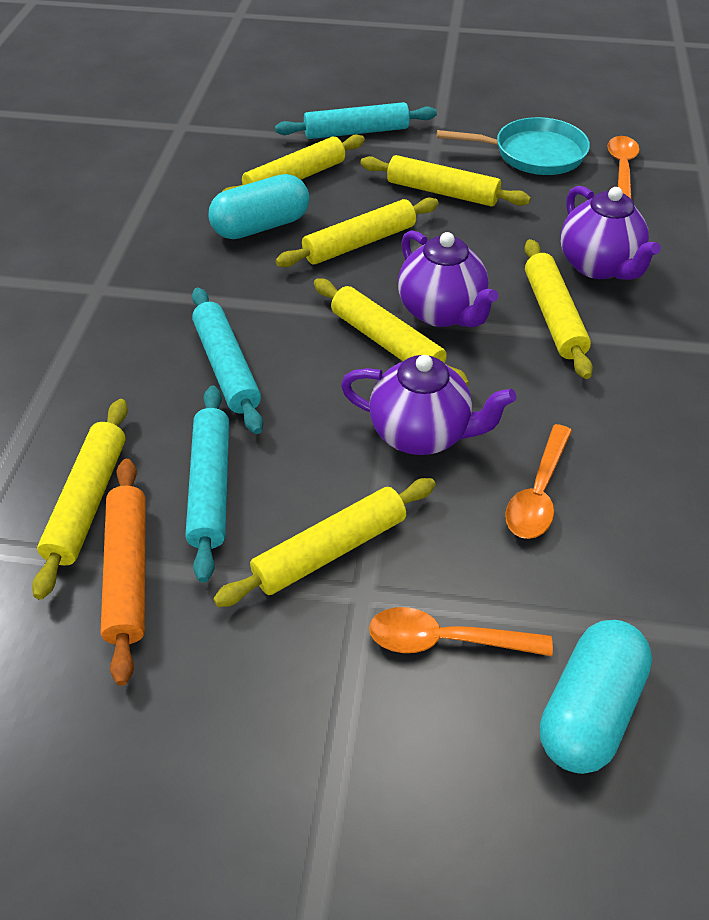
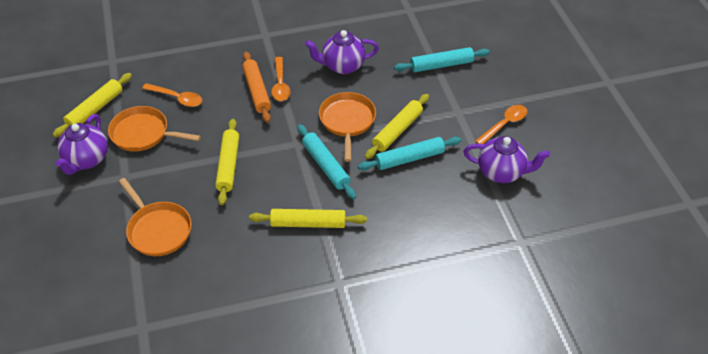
orange pan: none = 0 -> [108,106,201,152] [119,178,192,256] [319,92,376,162] = 3
turquoise capsule: [208,174,309,239] [540,620,652,774] = 2 -> none = 0
turquoise pan: [437,117,590,175] = 1 -> none = 0
yellow rolling pin: [32,399,128,600] [213,478,436,607] [222,134,365,192] [275,197,438,267] [314,278,469,387] [360,155,531,207] [524,239,593,379] = 7 -> [53,73,132,137] [215,119,239,205] [249,209,367,228] [365,94,429,159] = 4

